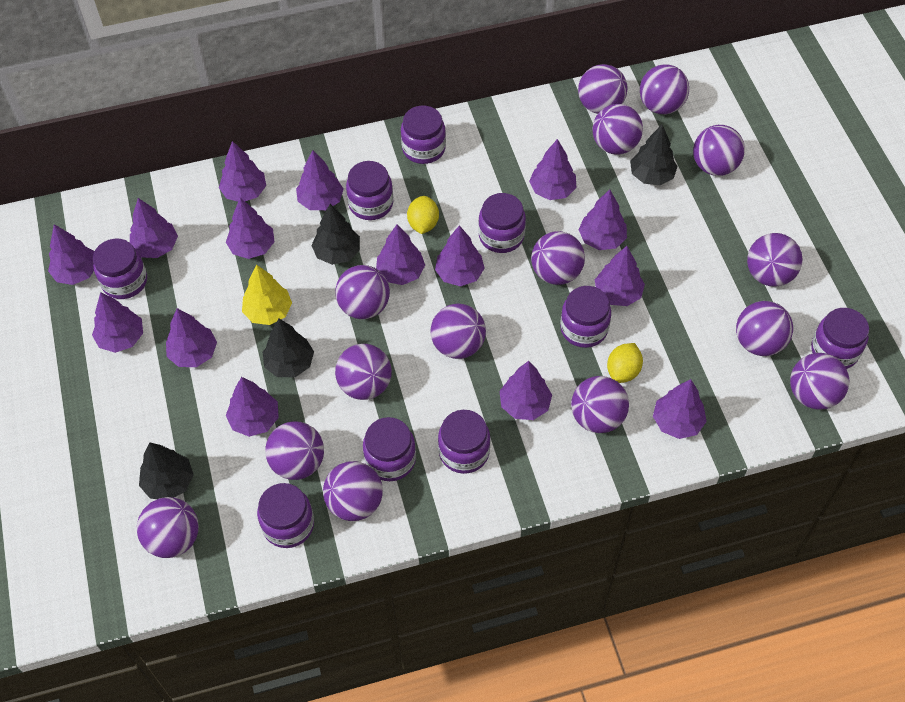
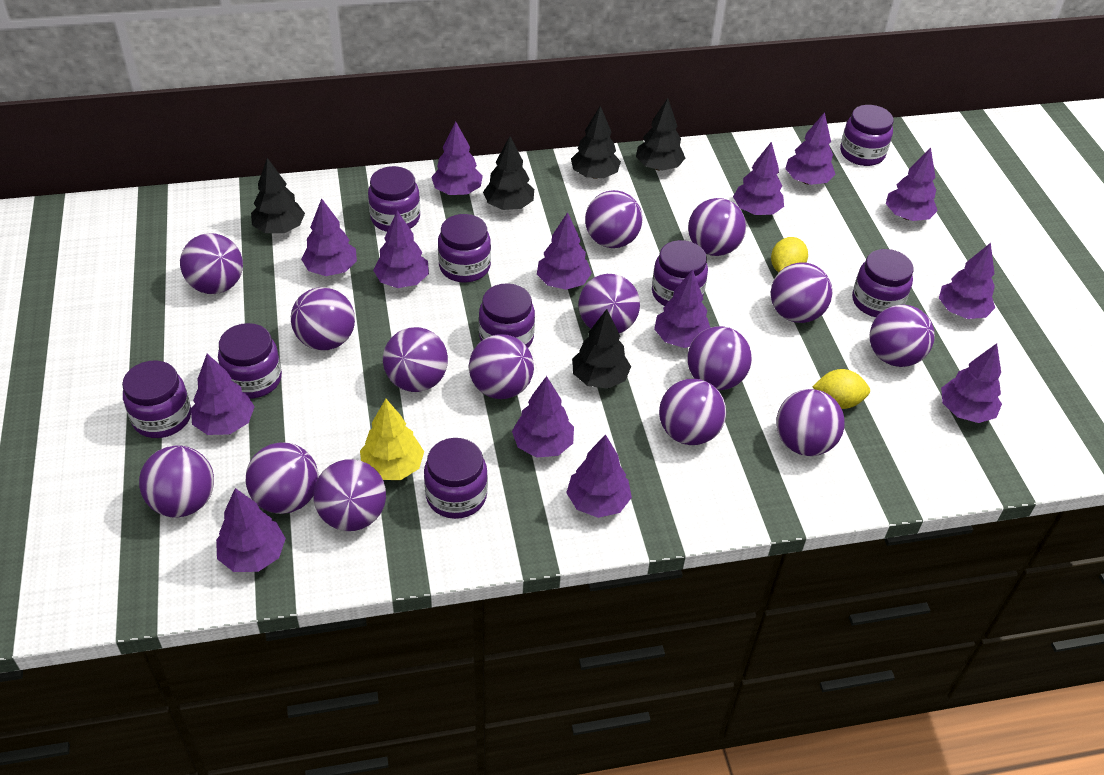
black tree: [139,443,194,499] [263,319,314,377] [311,204,360,265] [630,125,678,185] = 4 -> [251,158,305,233] [483,136,534,210] [571,106,621,179] [572,309,631,389] [636,98,685,171] = 5
purple tree: [48,224,94,285] [92,292,143,353] [130,198,178,258] [166,308,217,367] [219,141,266,202] [226,198,275,259] [226,377,279,437] [296,150,344,210] [376,225,425,285] [435,225,485,286] [500,361,552,420] [529,139,576,200] [579,189,627,250] [595,246,645,306] [653,379,707,439] = 15 -> [191,354,255,435] [216,488,286,572] [301,198,357,276] [373,211,429,288] [431,121,483,195] [512,376,574,458] [537,212,592,290] [566,434,632,518] [654,269,710,348] [733,142,784,215] [785,112,836,185] [886,148,938,221] [939,243,995,319] [941,343,1002,423] = 14

